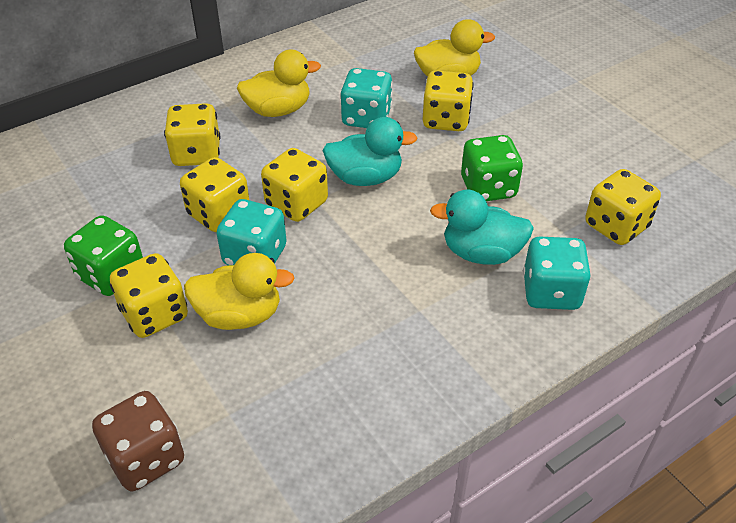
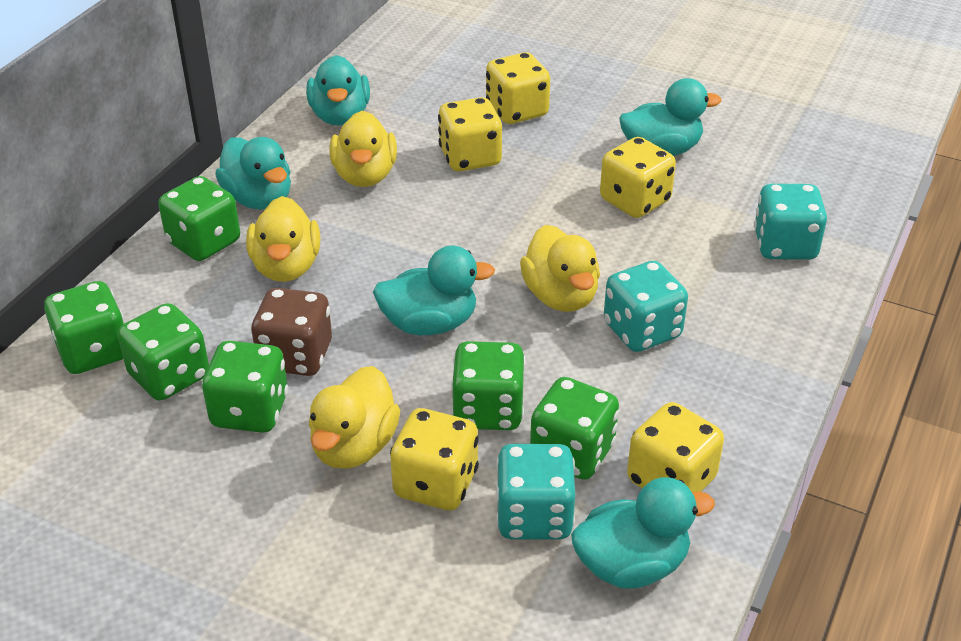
green dice: [64,215,143,296] [461,135,523,201] = 2 -> [44,281,124,374] [117,303,209,401] [158,176,240,261] [202,341,288,433] [451,341,526,430] [530,377,619,480] = 6
turquoise duck: [322,117,417,186] [430,190,534,265] = 2 -> [215,137,291,210] [306,55,370,126] [373,246,495,335] [571,477,715,589] [619,78,721,156] = 5
yellow dice: [110,253,188,338] [164,103,220,166] [180,157,249,232] [261,148,328,222] [422,70,474,131] [585,169,661,245] = 6 -> [390,408,479,511] [438,97,502,171] [486,52,550,124] [600,137,676,218] [627,402,724,492] = 5
yellow duck: [184,253,295,330] [237,49,321,117] [414,19,495,77] = 3 -> [246,196,320,282] [309,366,400,469] [329,111,397,187] [520,225,600,312] = 4

